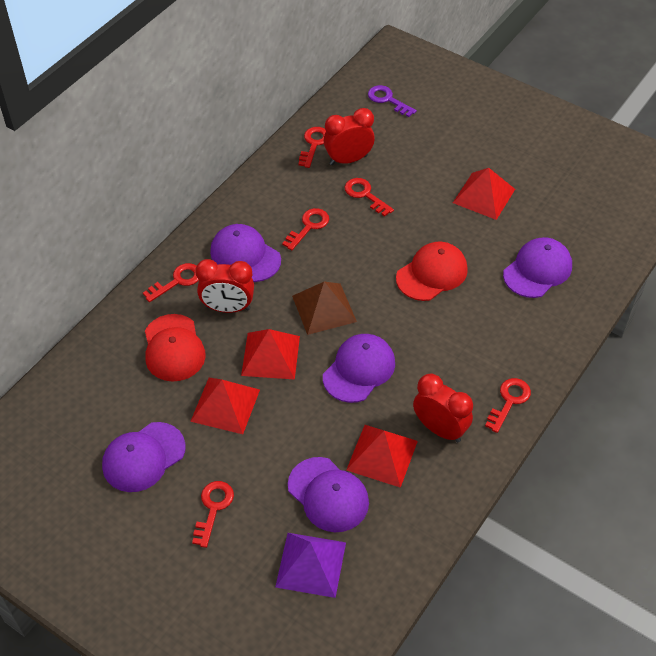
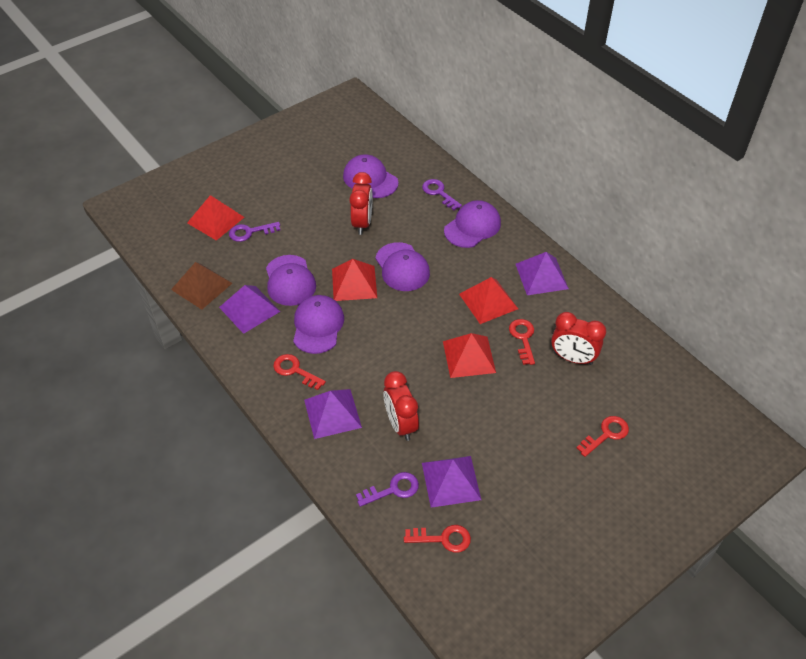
purple key: [368,85,417,117] = 1 -> [229,222,280,242] [356,472,419,507] [422,179,462,210] = 3
purple pyramid: [275,533,346,598] = 1 -> [219,285,280,334] [304,389,362,439] [422,456,481,508] [516,252,569,295] = 4
red cap: [145,314,206,382] [396,242,468,301] = 2 -> none = 0
red key: [143,263,199,302] [192,481,234,548] [282,208,329,251] [298,127,326,168] [345,178,394,217] [485,378,531,433] = 6 -> [273,354,326,390] [404,525,471,553] [509,319,535,365] [577,416,629,457] = 4

